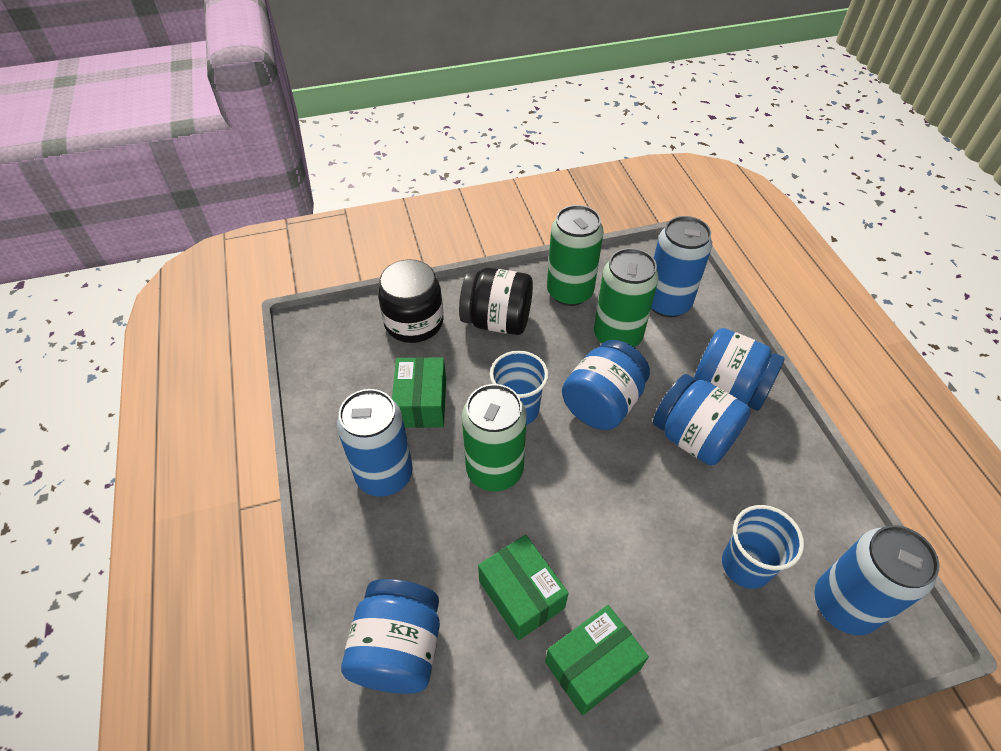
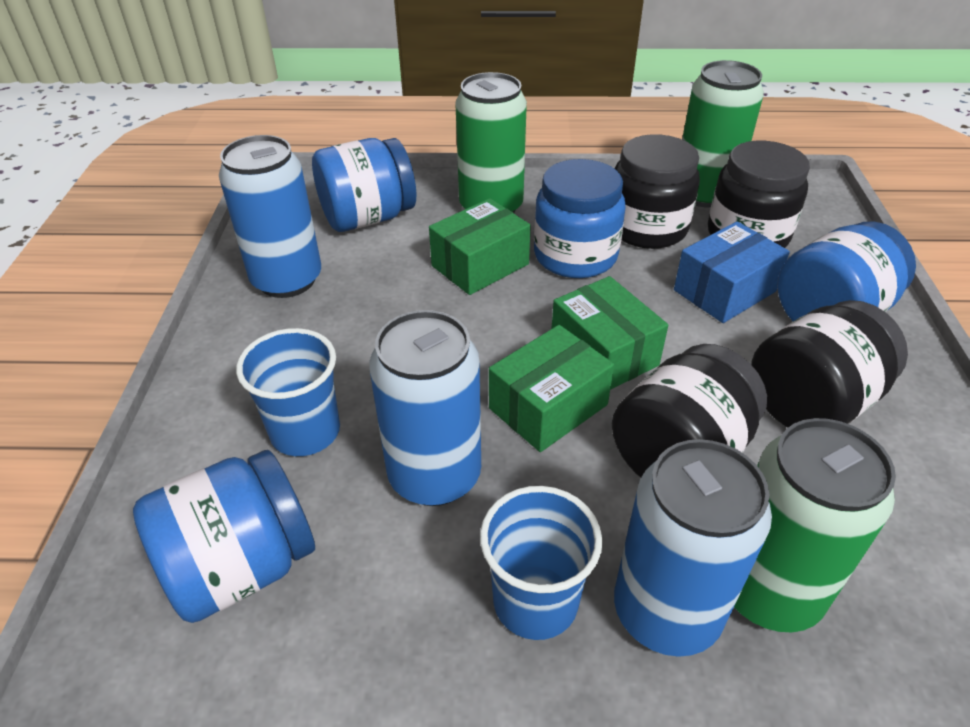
black jar: [378,259,444,343] [459,268,533,335] = 2 -> [612,344,767,478] [615,134,700,249] [708,141,810,248] [751,300,908,427] = 4
blue box: none = 0 -> [674,221,790,323] = 1

